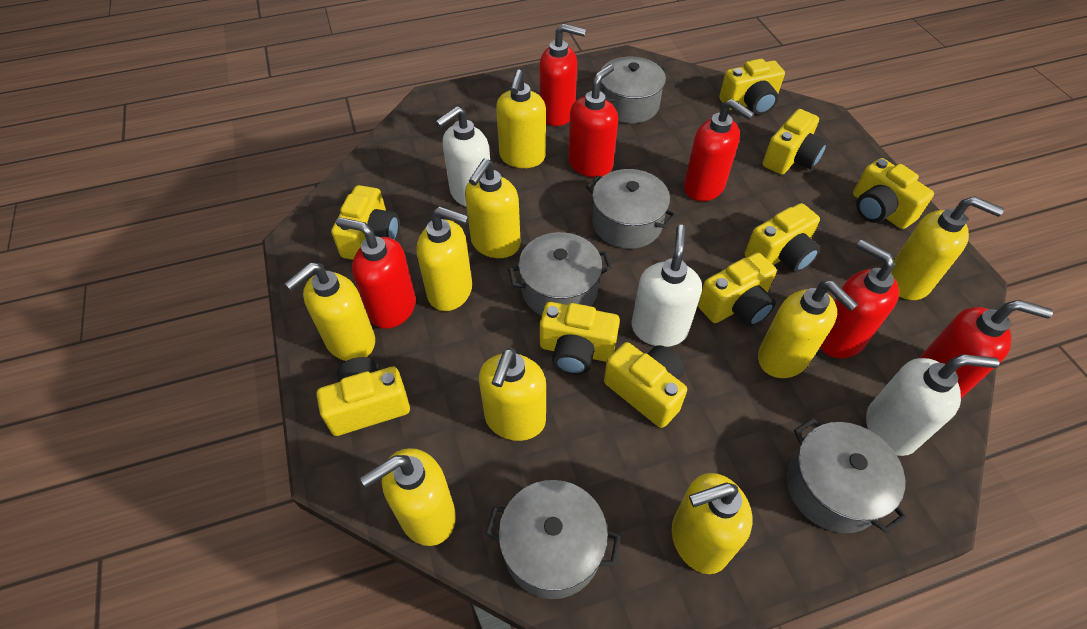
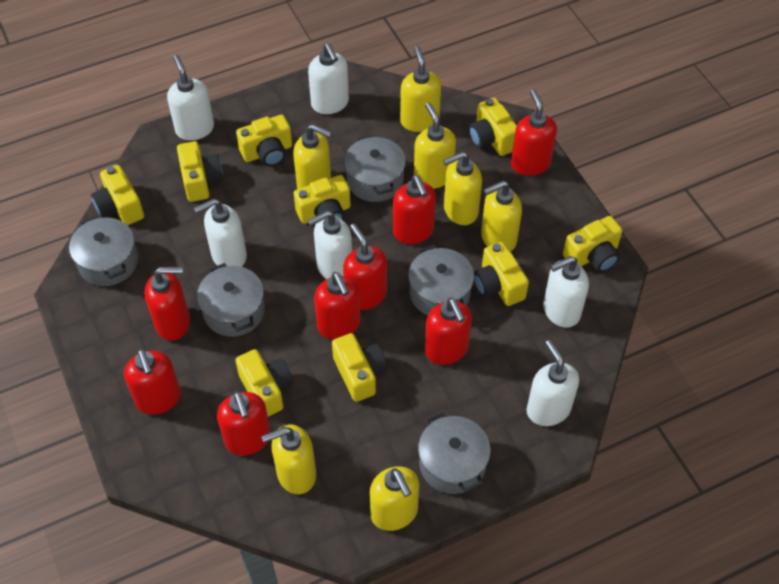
red soap dispenser: [336,217,416,329] [539,24,586,126] [568,64,618,177] [684,99,754,201] [820,239,899,358] [920,300,1053,398] = 6 -> [124,349,181,415] [145,267,190,341] [217,391,271,456] [314,272,360,339] [343,224,387,310] [393,175,436,244] [425,298,472,365] [511,89,557,176] = 8
white soap dispenser: [436,106,490,207] [632,225,702,347] [866,354,1000,456] = 3 -> [167,55,214,141] [194,199,247,267] [307,211,352,279] [308,43,349,114] [527,340,579,426] [543,256,589,328] = 6
yellow soap dispenser: [285,262,375,361] [360,448,456,546] [417,206,472,311] [465,159,521,258] [479,348,546,441] [496,70,546,168] [672,473,753,574] [758,281,858,378] [891,196,1004,300] = 9 -> [261,424,316,494] [293,124,332,189] [370,466,419,531] [400,46,441,132] [414,102,456,189] [443,151,482,225] [481,181,522,252] = 7

